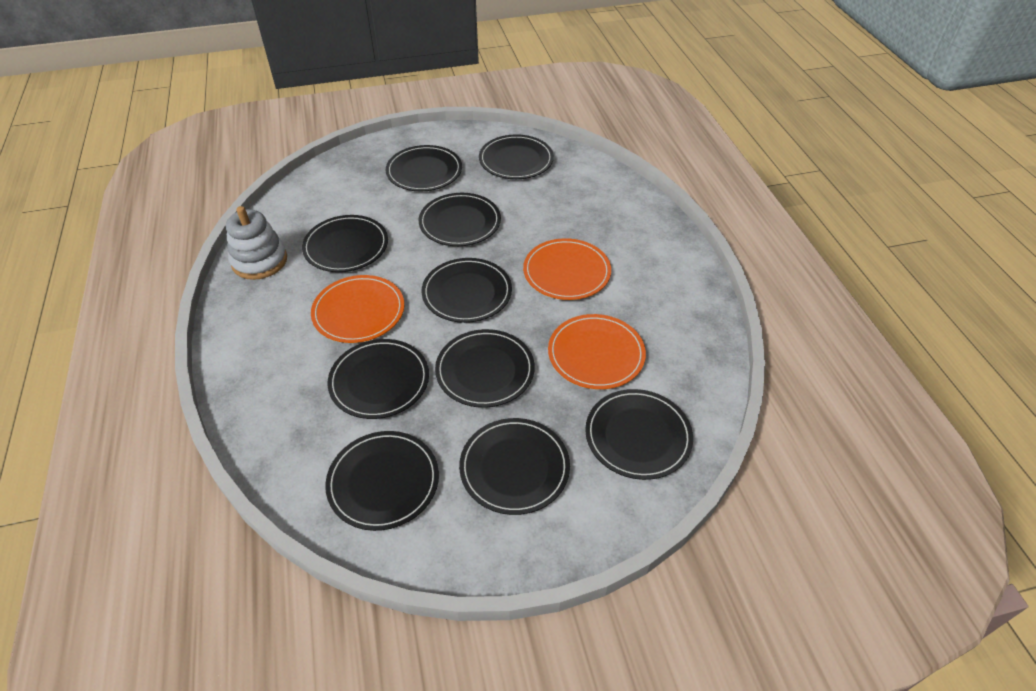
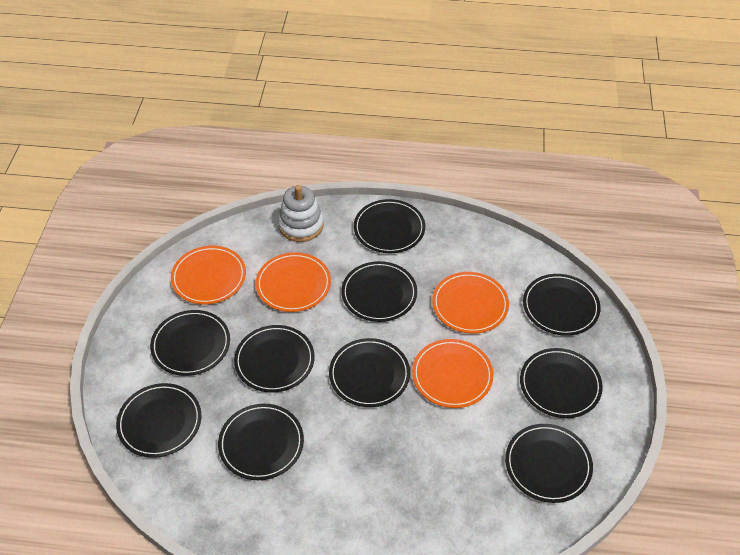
orange plate: [311,275,404,343] [523,238,611,300] [548,314,646,389] = 3 -> [171,246,246,304] [256,252,331,312] [412,339,493,408] [432,272,509,333] = 4

